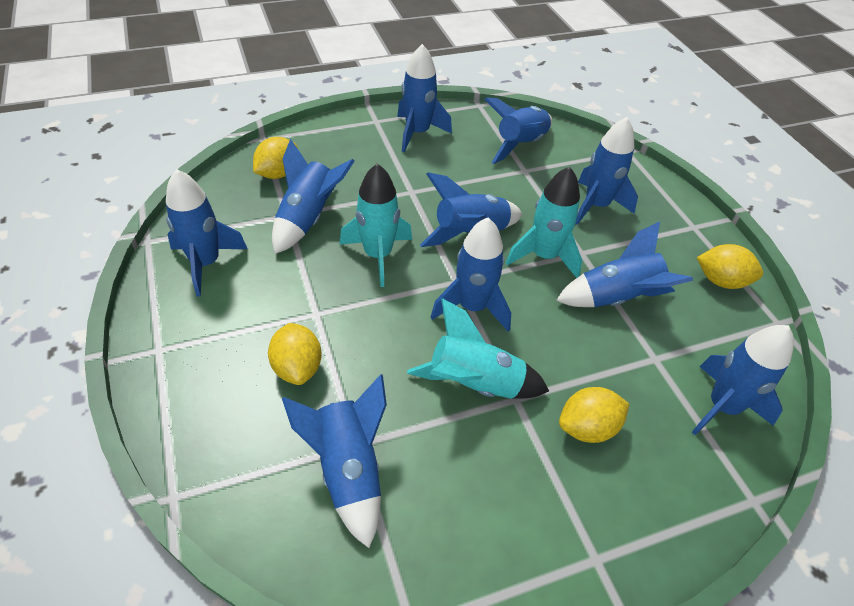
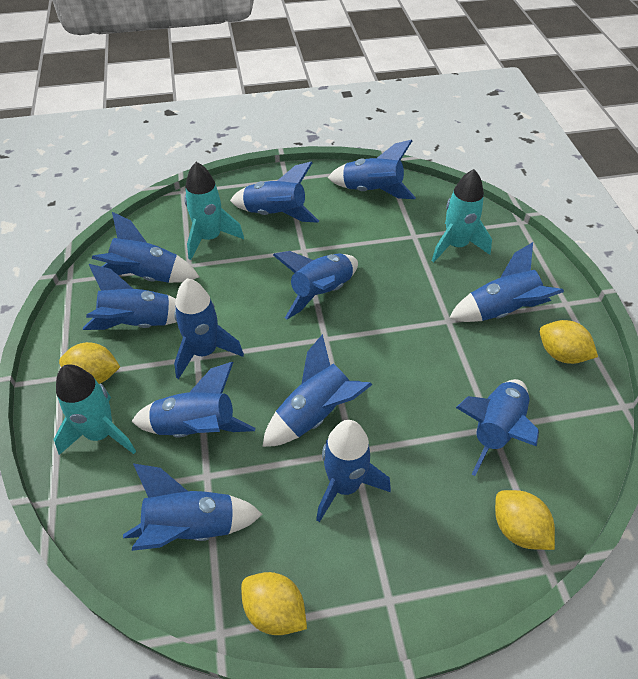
blue rocket: [166,169,247,296] [272,139,354,254] [282,374,387,548] [397,44,452,152] [420,172,523,247] [431,218,511,331] [484,97,552,164] [556,222,693,307] [575,117,638,225] [692,325,794,435] = 10 -> [83,264,177,330] [92,212,199,283] [123,464,262,551] [132,362,255,437] [174,278,244,379] [230,162,319,223] [262,334,372,447] [273,251,358,319] [316,420,391,522] [328,140,416,199] [449,242,564,322] [456,379,539,476] = 12

